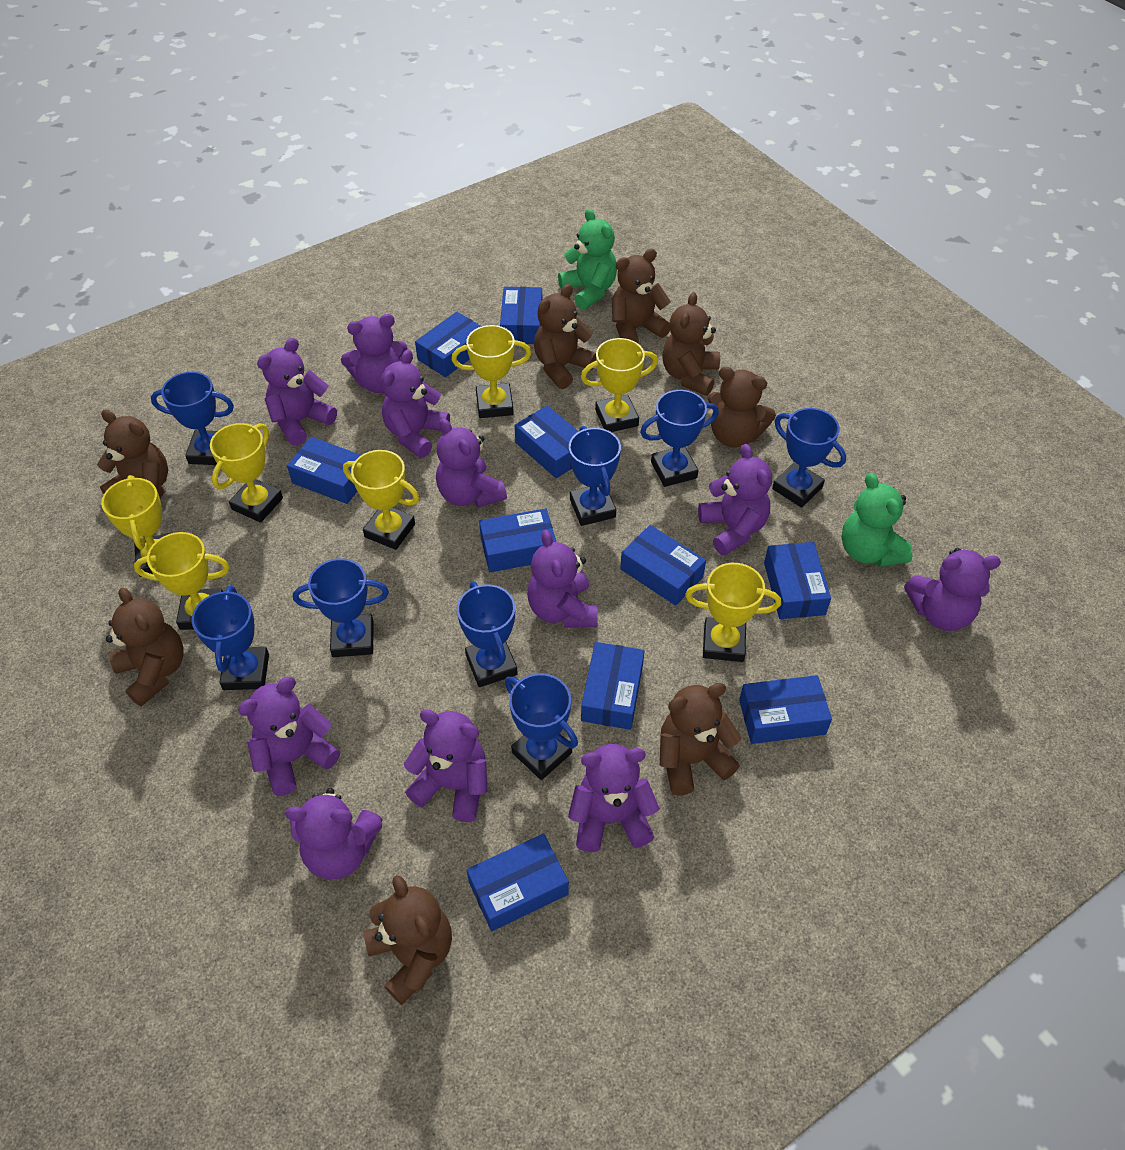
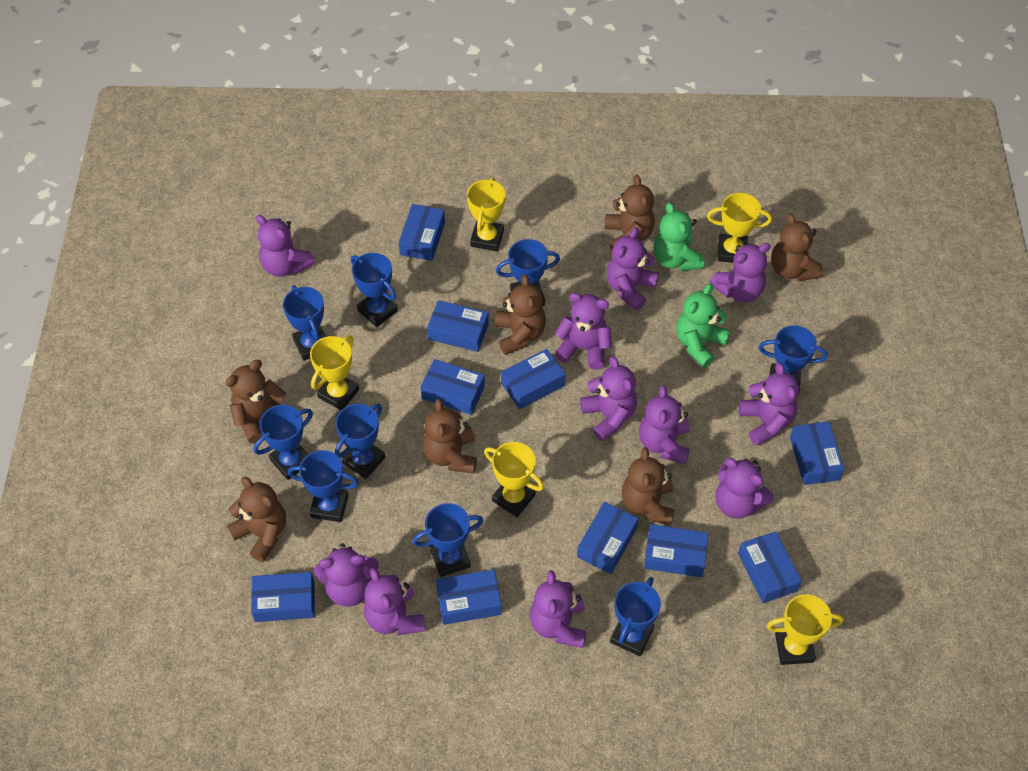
blue trophy: [151,372,234,465] [191,586,269,690] [293,558,389,657] [457,581,518,687] [505,673,578,780] [569,426,621,526] [640,390,719,487] [772,408,846,508] = 8 -> [254,405,313,480] [283,285,326,361] [288,450,359,522] [335,404,385,479] [351,253,398,327] [412,503,483,577] [496,239,560,306] [610,577,661,656] [759,325,828,392] = 9
brown teddy bear: [97,410,168,499] [106,588,184,706] [363,875,452,1005] [534,284,596,389] [612,249,671,343] [660,683,741,796] [662,292,720,396] [708,366,776,448] = 8 -> [225,360,286,444] [227,477,286,562] [423,398,477,474] [495,274,546,355] [605,175,655,250] [622,447,675,526] [771,213,823,281] = 7
yellow trophy: [101,475,171,577] [134,532,230,630] [210,423,283,523] [343,450,419,550] [451,325,531,418] [581,338,658,432] [685,563,781,662] = 7 -> [310,335,359,410] [467,178,505,252] [484,442,544,517] [707,193,772,263] [767,594,844,665] = 5

